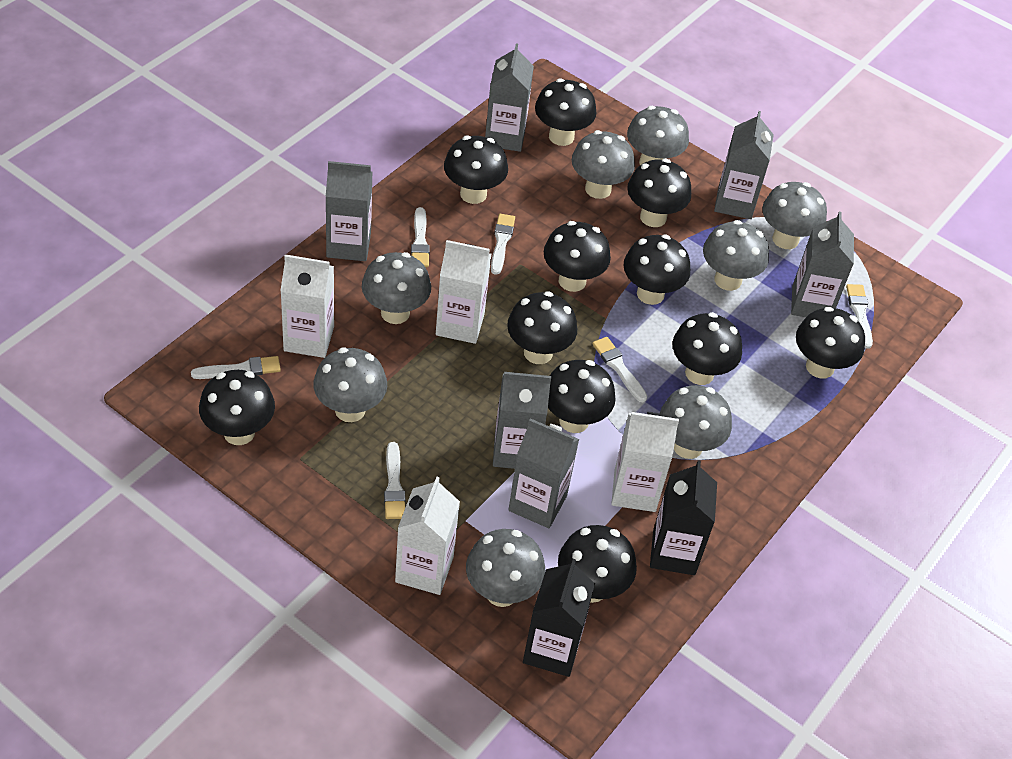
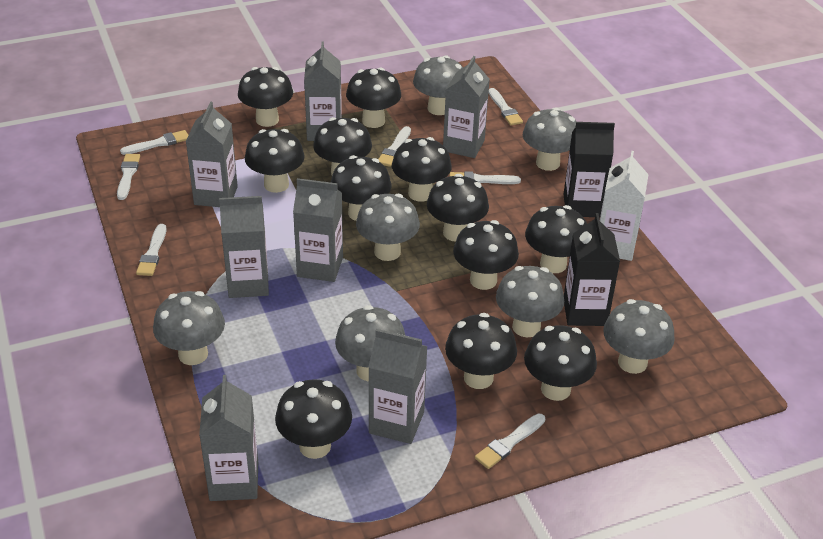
black mushroom: [199,370,275,445] [444,135,508,204] [507,291,577,364] [535,79,596,146] [544,221,611,292] [548,360,616,433] [558,525,637,603] [624,234,690,305] [627,159,691,227] [672,312,742,385] [796,306,865,379] = 11 -> [238,67,293,127] [245,129,305,193] [275,379,352,459] [313,117,372,175] [331,155,391,221] [346,67,401,128] [392,137,452,202] [427,174,489,242] [445,313,517,389] [453,220,519,290] [524,325,597,401] [525,205,587,273] = 12
grey carton: [326,161,372,261] [485,43,534,152] [493,372,551,469] [508,418,579,528] [714,111,774,219] [791,212,854,317] = 6 -> [186,102,238,207] [199,375,258,501] [219,196,269,298] [293,178,343,282] [304,42,342,141] [368,329,428,444] [443,56,490,158] = 7
grey mushroom: [313,348,387,422] [362,252,431,324] [466,529,545,607] [572,130,635,199] [627,106,689,165] [660,385,732,459] [703,220,769,291] [762,182,827,249] = 8 -> [153,291,225,365] [335,305,406,382] [356,194,420,261] [413,55,463,115] [496,266,564,337] [523,107,577,171] [603,299,675,374] = 7
white brush: [191,356,281,379] [384,442,405,519] [411,207,430,267] [491,214,515,275] [592,337,648,402] [846,284,873,349] = 6 -> [117,154,140,200] [120,130,188,155] [136,224,166,276] [378,126,411,167] [449,171,521,184] [475,413,545,469] [488,88,523,125] = 7
white carton: [281,254,334,358] [395,477,460,595] [436,240,491,344] [611,412,679,512] = 4 -> [600,151,649,261] = 1

